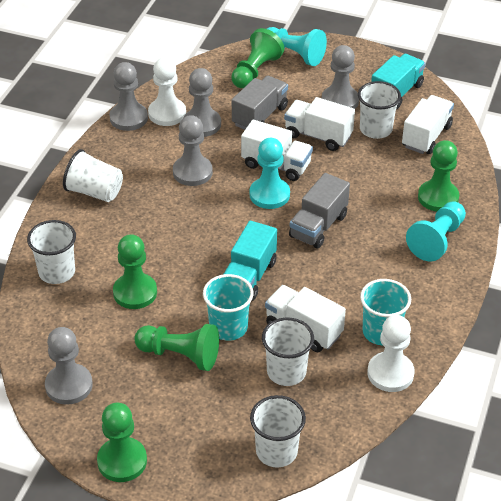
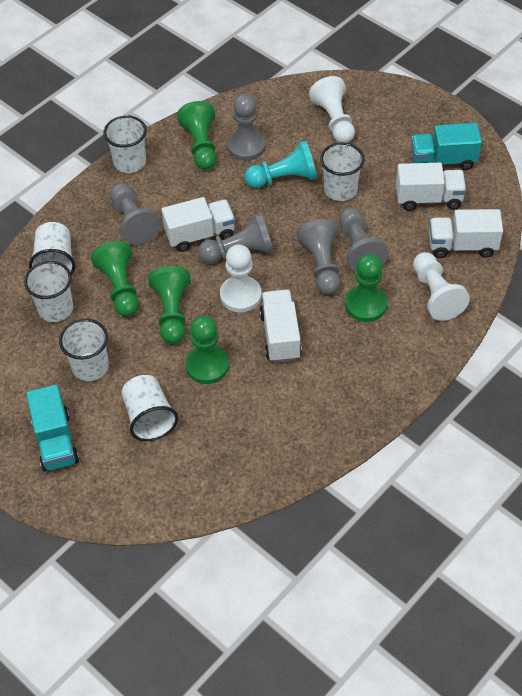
grey truck: [232,76,288,130] [289,173,350,249] = 2 -> none = 0
turquoise cup: [203,274,254,341] [360,279,411,345] = 2 -> none = 0
turquoise pawn: [250,138,290,209] [267,27,327,66] [406,201,466,261] = 3 -> [245,140,317,188] = 1
white cup: [27,220,76,284] [63,149,123,202] [250,395,306,467] [262,318,314,386] [358,81,401,139] = 5 -> [24,261,73,322] [29,222,75,275] [59,319,109,381] [103,116,147,173] [122,375,178,441] [320,142,365,201] = 6
white pawn: [148,58,186,126] [367,315,415,392] = 2 -> [220,244,262,312] [309,76,355,143] [413,252,470,321] = 3

